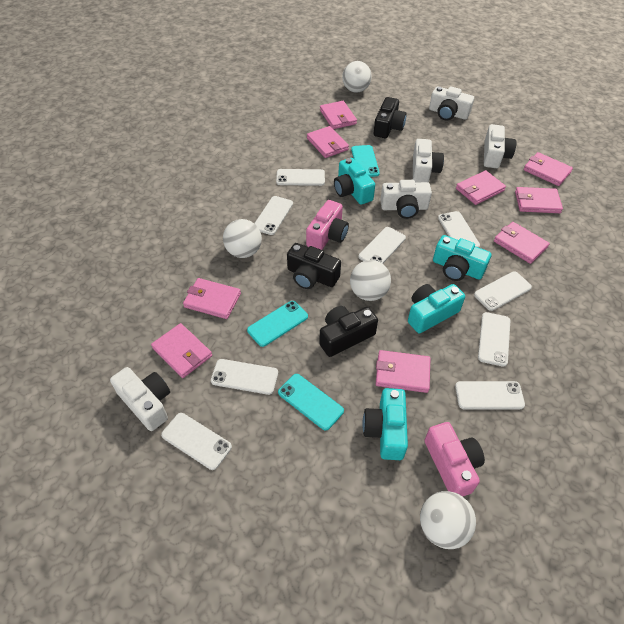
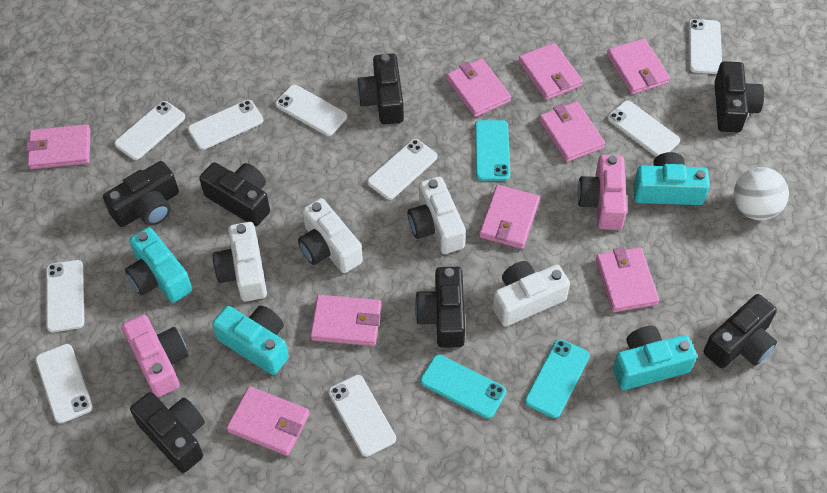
black camera: [287,243,341,289] [319,306,378,357] [374,97,407,138] = 3 -> [103,161,179,227] [130,392,205,473] [199,162,270,226] [357,54,404,125] [415,267,465,348] [703,294,777,368] [714,61,764,132] = 7
white ball: [223,219,262,258] [342,61,372,93] [350,260,391,301] [420,491,476,549] = 4 -> [733,167,789,220] = 1
white camera: [110,367,170,431] [380,180,432,219] [413,139,444,183] [429,87,474,121] [484,124,517,168] = 5 -> [213,222,267,302] [298,198,363,273] [407,177,466,254] [493,261,570,327] = 4

